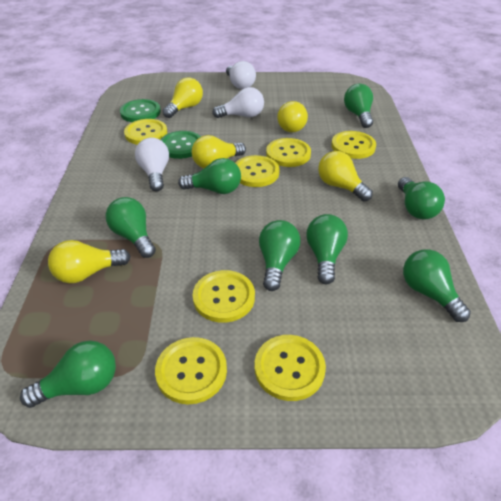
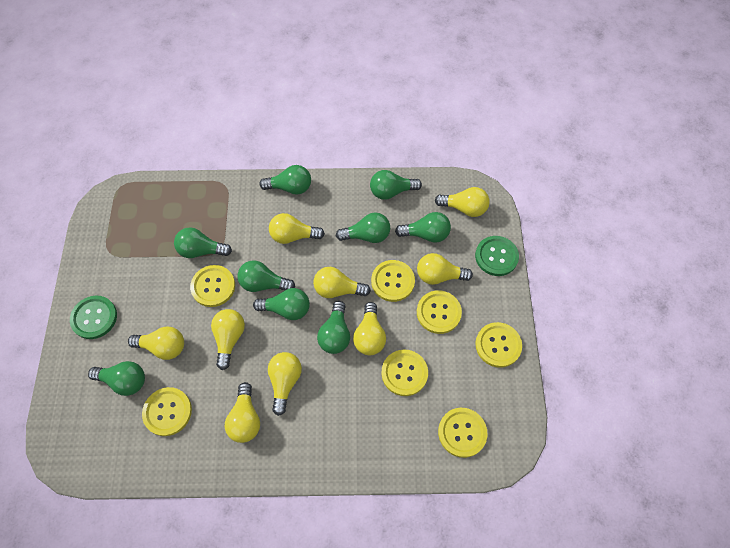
green light bulb: [20,341,116,408] [106,197,156,258] [178,158,241,194] [259,220,301,291] [306,214,348,284] [344,84,373,128] [398,177,445,220] [403,249,471,322] = 8 -> [88,361,145,396] [174,227,232,258] [237,260,295,292] [253,288,310,320] [259,165,311,195] [317,301,350,354] [336,213,390,243] [370,170,422,200] [395,212,451,243] = 9
white light bulb: [135,137,169,191] [212,87,264,118] [226,61,256,89] = 3 -> none = 0
yellow light bulb: [48,240,131,283] [163,78,203,118] [192,135,246,168] [277,101,308,132] [318,151,373,201] = 5 -> [128,326,184,360] [211,309,245,370] [225,382,260,443] [268,352,302,416] [269,213,325,244] [313,267,371,298] [353,302,386,355] [417,253,473,285] [435,187,489,217] = 9

